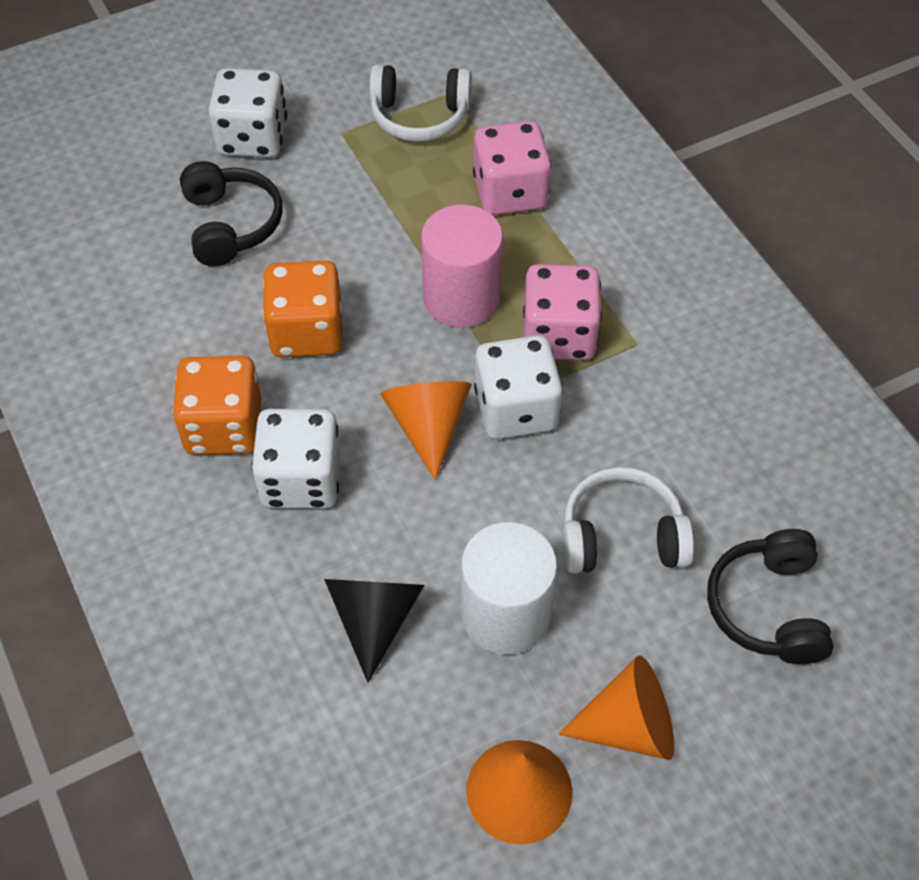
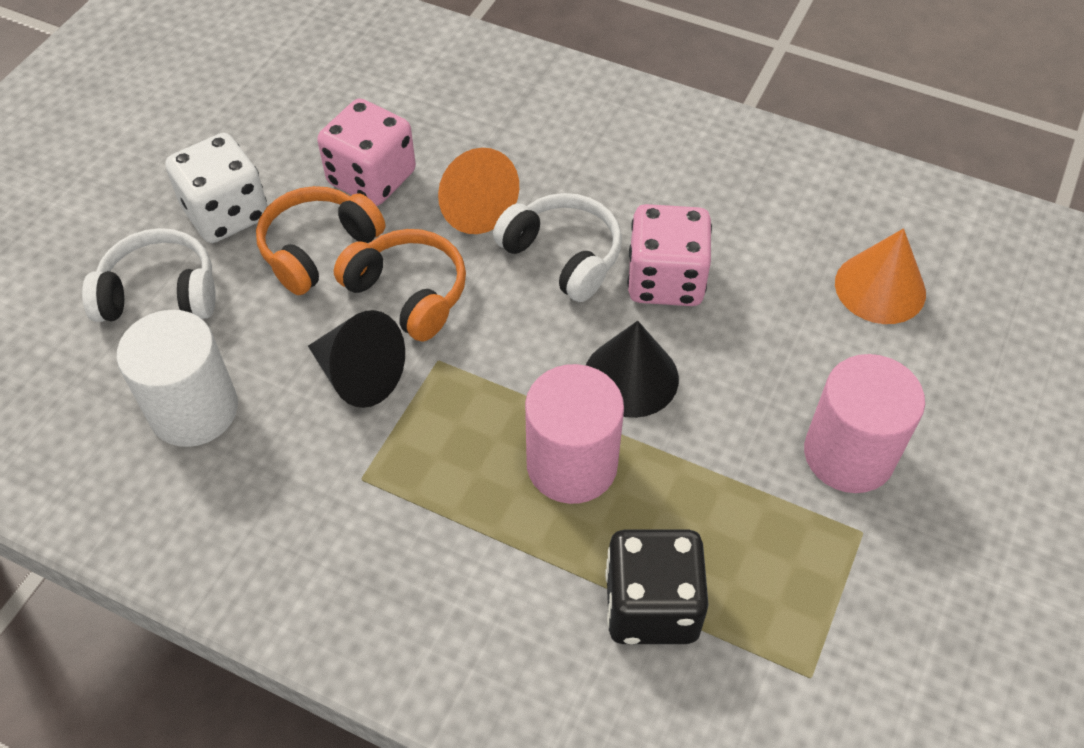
black cone: [324,579,425,683] = 1 -> [308,310,405,408] [586,321,679,418] = 2
black dice: none = 0 -> [605,529,709,644] = 1
black headphones: [180,161,283,266] [707,529,834,664] = 2 -> none = 0
orange cone: [380,381,472,480] [466,740,573,845] [558,655,674,760] = 3 -> [438,148,519,234] [835,228,926,324] = 2
orange dice: [173,356,262,455] [263,260,343,358] = 2 -> none = 0
orange headphones: none = 0 -> [256,186,385,295] [334,229,466,342] = 2
pink cylinder: [421,205,503,328] = 1 -> [525,364,624,504] [804,354,925,493] = 2
white dice: [208,68,287,158] [251,409,341,509] [474,335,563,439] = 3 -> [165,133,268,243] = 1

